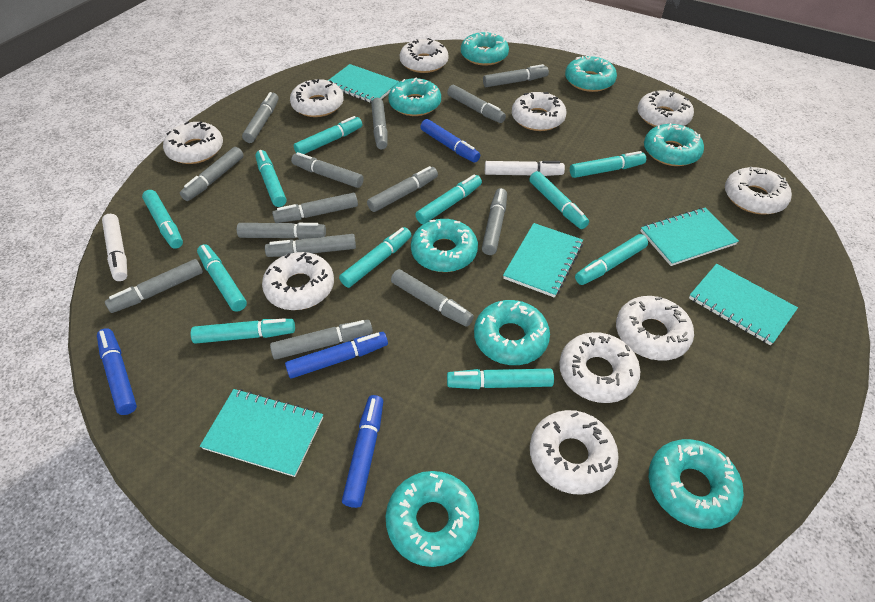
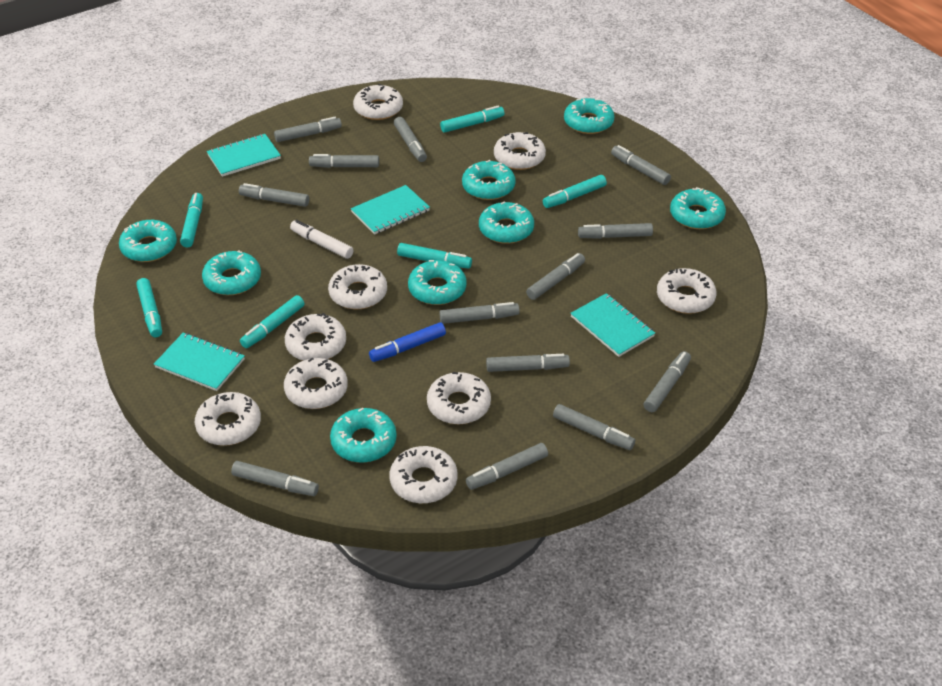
blue marker: [97,328,137,415] [285,332,388,379] [342,395,383,508] [421,119,480,163] = 4 -> [369,322,446,362] = 1
grey marker: [105,259,203,313] [180,147,244,201] [237,222,326,239] [242,92,279,143] [265,234,356,257] [270,320,373,359] [272,193,358,223] [291,152,364,188] [367,166,438,212] [371,98,388,149] [391,269,474,327] [447,85,506,123] [482,188,507,255] [483,64,549,87] = 14 -> [231,461,319,496] [239,183,309,207] [274,117,342,142] [309,154,379,168] [394,117,427,162] [439,302,520,324] [466,443,548,490] [486,354,570,372] [526,253,585,300] [553,404,635,450] [578,223,653,239] [611,145,671,185] [644,351,691,412] = 13
turquoise marker: [142,190,183,249] [191,318,295,344] [197,244,247,312] [255,150,286,207] [294,116,362,154] [339,227,411,288] [415,175,482,224] [447,369,554,389] [529,171,589,229] [570,151,646,178] [575,234,648,285] = 11 -> [136,278,162,337] [180,193,203,247] [240,295,305,348] [397,243,472,269] [440,105,505,133] [543,175,607,208] = 6
turquoise notebook: [200,389,323,477] [328,64,399,103] [503,223,583,298] [640,207,739,266] [689,264,798,345] = 5 -> [154,332,245,391] [207,134,281,177] [351,185,430,235] [570,293,655,357] = 4
white donut: [163,121,223,164] [262,252,334,310] [290,79,344,117] [400,38,449,73] [512,92,566,131] [530,410,619,495] [559,332,640,403] [616,296,694,361] [637,89,694,127] [725,167,792,214] = 10 -> [195,392,261,446] [284,358,348,409] [285,313,346,361] [328,264,387,309] [353,84,403,120] [389,446,457,503] [427,372,491,424] [494,132,546,170] [657,268,717,314] = 9
white marker: [102,214,127,281] [485,161,565,176] = 2 -> [290,220,354,259] = 1

